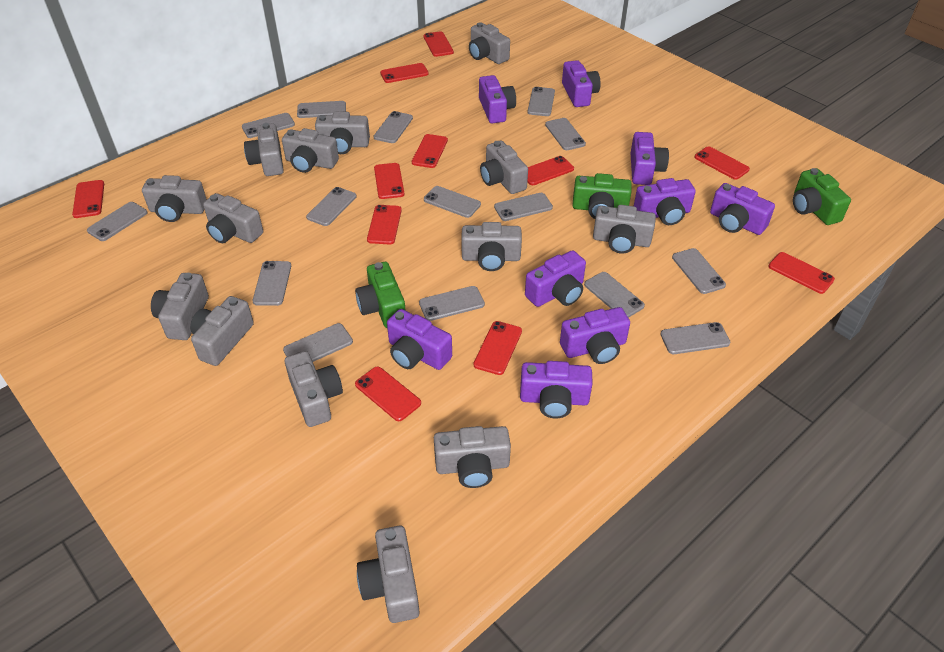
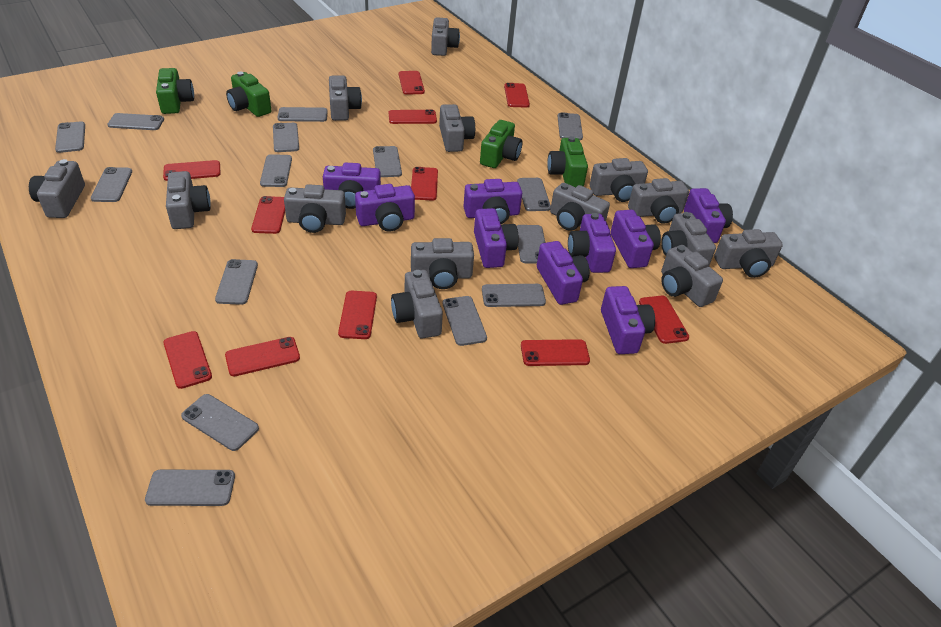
green camera: [355,262,406,328] [573,173,632,219] [793,168,851,225] = 3 -> [156,68,194,114] [226,71,271,117] [480,120,522,168] [547,136,588,187] = 4

